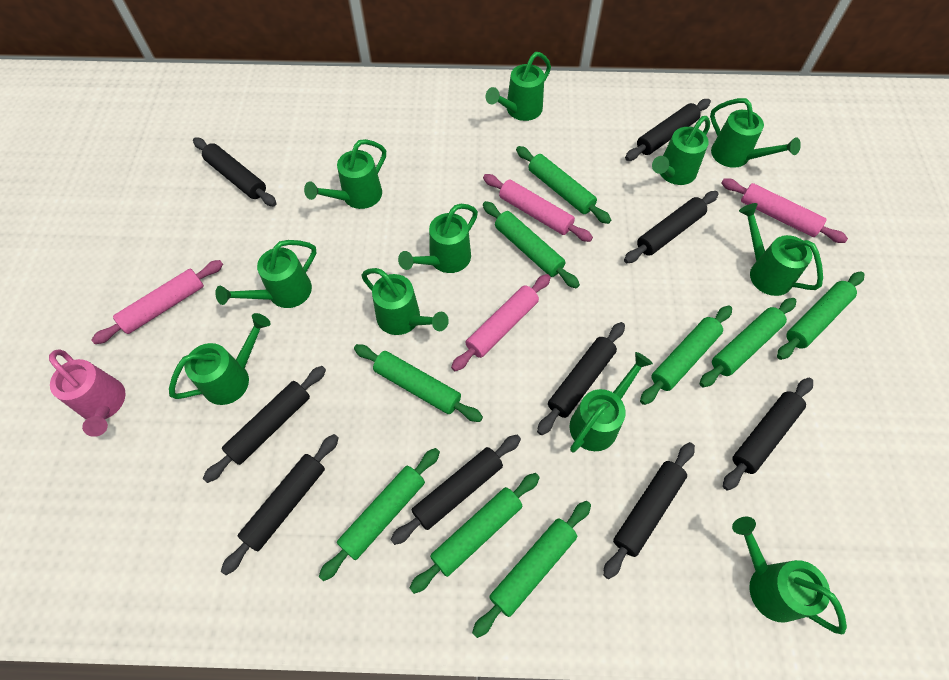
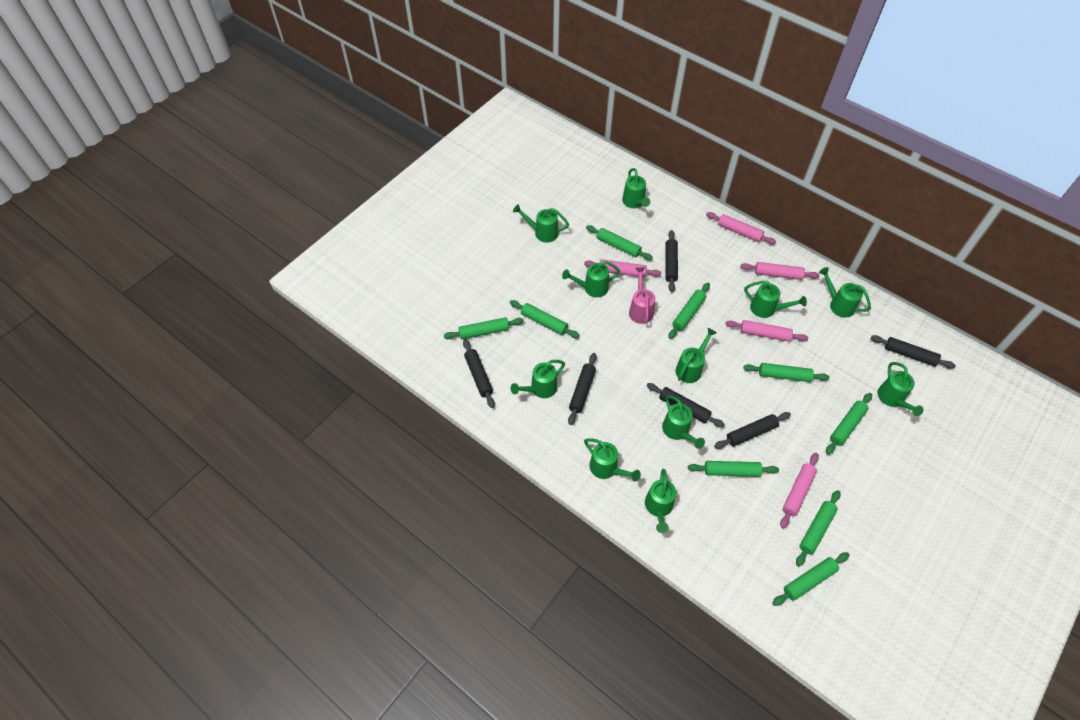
black rolling pin: [193,137,277,206] [203,366,326,483] [221,434,339,575] [390,435,521,545] [537,322,625,435] [603,442,695,579] [624,191,718,263] [625,99,711,161] [723,378,813,491] = 9 -> [463,339,495,408] [568,353,597,425] [647,383,725,428] [665,230,678,292] [714,412,791,449] [871,335,956,369] = 6
pink rolling pin: [92,260,223,344] [451,274,551,371] [483,174,593,242] [721,178,848,243] = 4 -> [584,259,661,278] [706,212,776,244] [725,320,808,342] [740,262,820,280] [780,453,819,528] = 5

